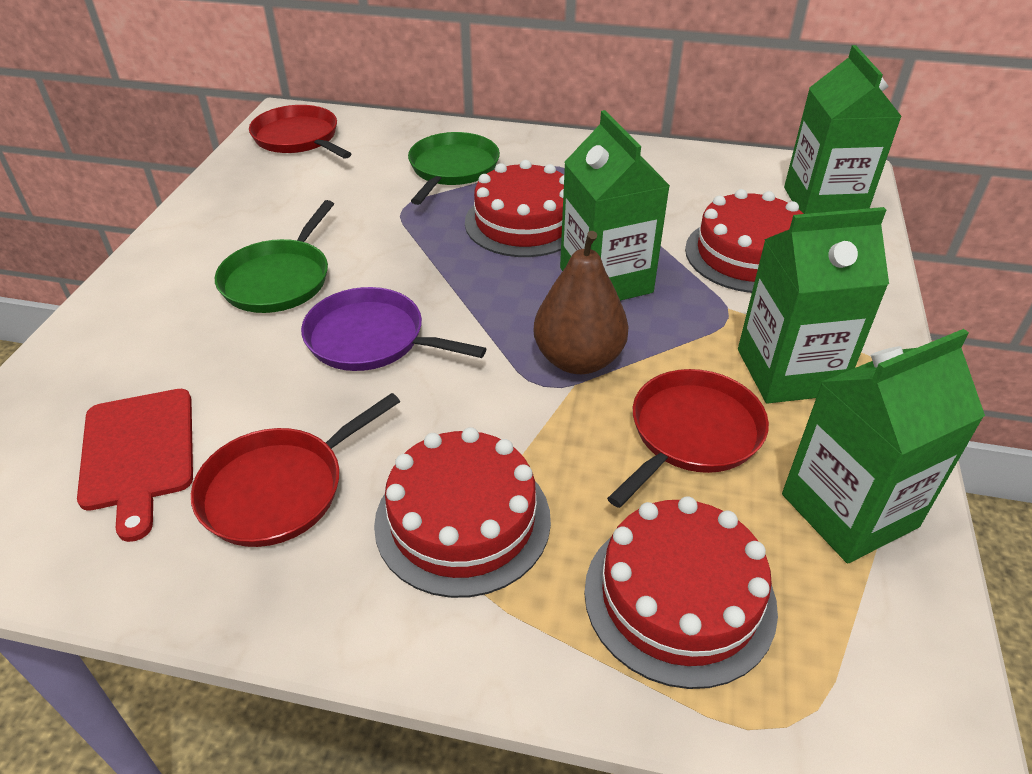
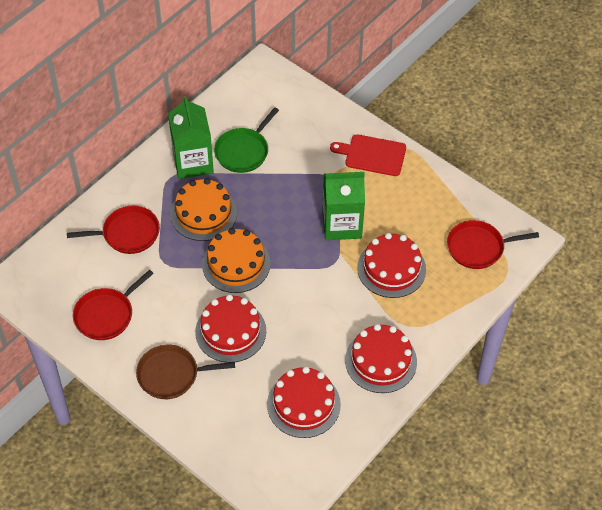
brown pan: none = 0 -> [136,345,235,399] = 1
brown pear: [533,231,628,374] = 1 -> none = 0
green carton: [560,110,670,301] [738,207,889,403] [782,329,985,563] [784,45,902,214] = 4 -> [168,96,214,179] [322,172,365,240] = 2
green pan: [215,200,334,313] [408,132,500,205] = 2 -> [214,108,279,173] = 1
orange cake: none = 0 -> [170,178,237,241] [202,228,271,293] = 2
purple pan: [301,287,486,371] = 1 -> none = 0

